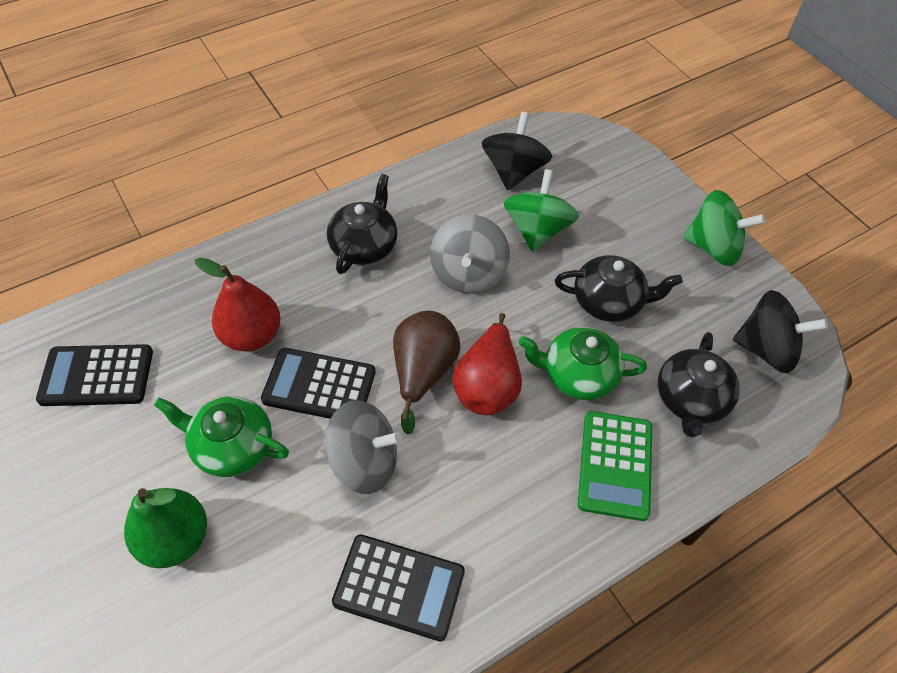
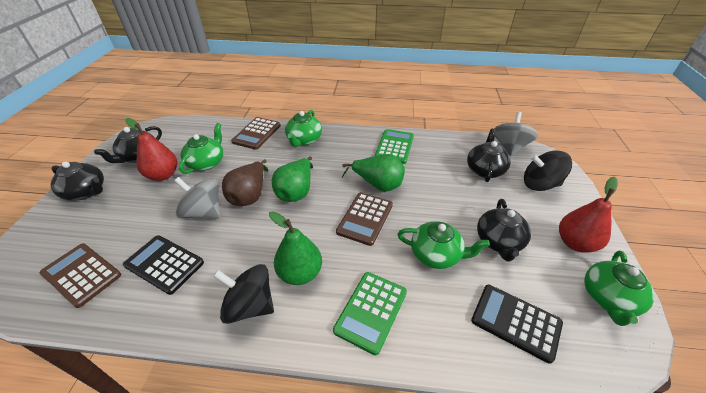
black calculator: [36,344,153,406] [261,348,376,419] [332,534,465,641] = 3 -> [123,235,204,295] [471,285,563,364] = 2
black teapot: [327,174,397,274] [555,255,683,322] [658,332,740,437] = 3 -> [51,161,104,201] [94,126,162,163] [467,129,511,182] [477,199,531,262] = 4
brown calculator: none = 0 -> [40,244,121,308] [231,117,281,150] [336,192,393,246] = 3
green calculator: [578,411,652,521] = 1 -> [333,272,407,355] [375,129,414,164] = 2
green pear: [124,488,207,568] = 1 -> [269,211,322,285] [272,156,313,202] [342,154,405,192] = 3
green spinning top: [504,169,579,252] [683,190,766,266] = 2 -> none = 0
green teapot: [154,396,289,477] [519,327,647,400] = 2 -> [179,123,223,174] [285,110,322,147] [398,221,490,269] [584,251,654,326] = 4

